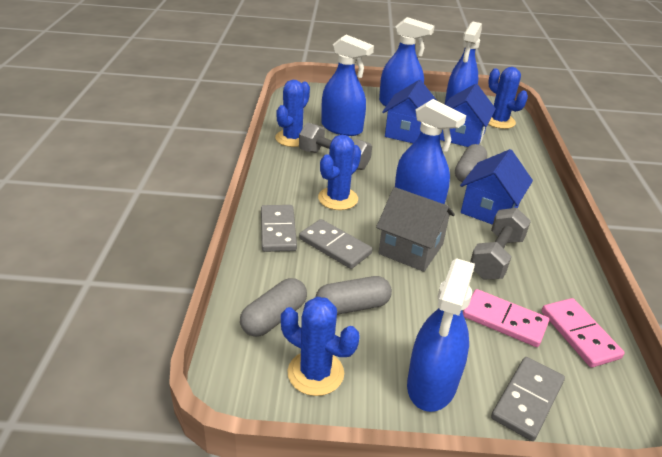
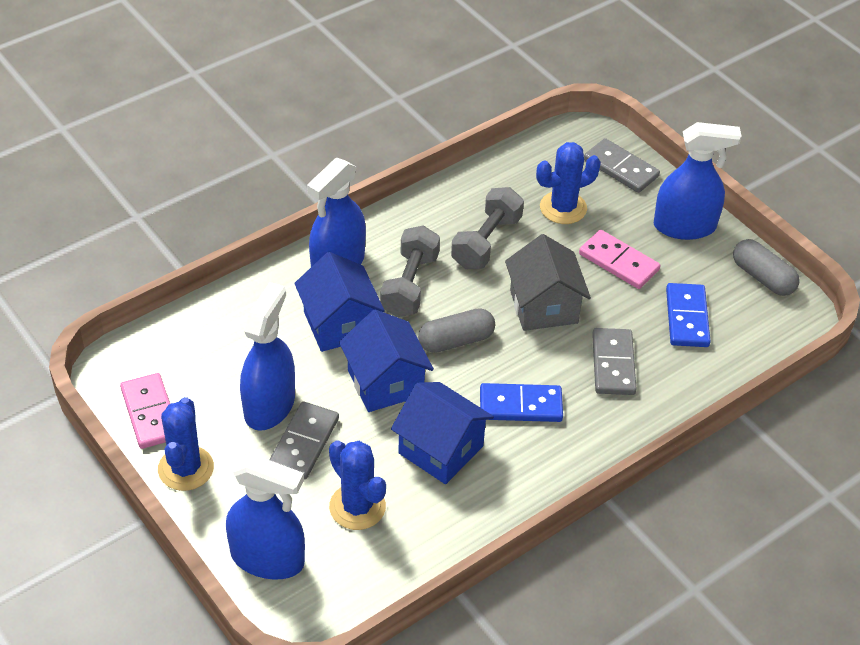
blue cactus: [275,80,310,147] [281,297,360,396] [318,135,361,210] [488,67,528,129] = 4 -> [158,397,214,491] [329,440,386,530] [536,142,601,224] = 3
blue domino: none = 0 -> [480,383,563,422] [666,283,711,347] = 2
blue spray bottle: [321,35,374,136] [379,17,434,106] [395,99,466,204] [407,258,475,412] [444,21,482,105] = 5 -> [226,454,305,580] [240,282,295,431] [307,158,366,267] [654,122,742,240] = 4
grey capsule: [240,278,307,337] [316,276,392,315] [455,144,487,182] = 3 -> [418,308,495,353] [733,239,800,296] = 2

